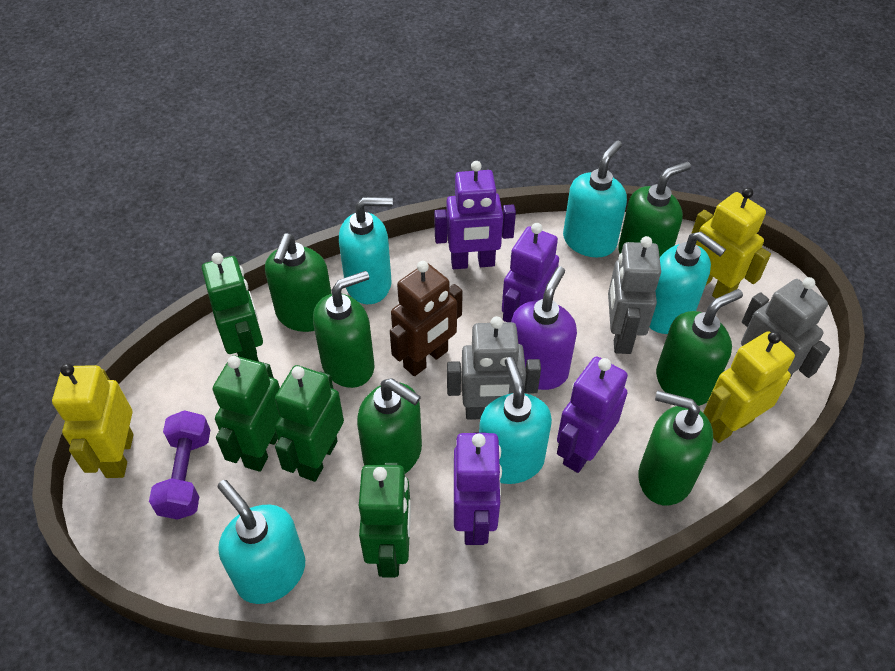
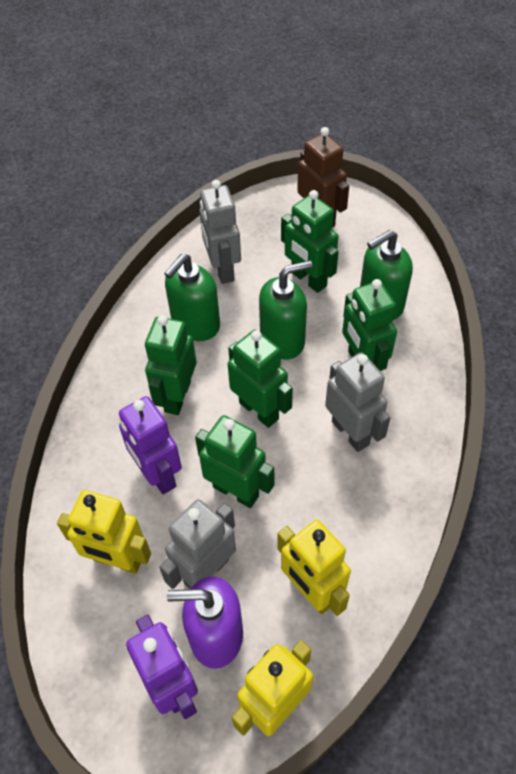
green robot: [202,253,263,362] [213,356,280,472] [275,365,344,482] [359,462,411,578] = 4 -> [145,315,196,415] [195,415,274,508] [228,330,293,428] [281,190,339,293] [342,279,397,371] = 5
green soap dispenser: [265,233,332,332] [313,271,375,388] [357,378,422,474] [618,162,691,257] [638,391,713,505] [656,289,743,406] = 6 -> [164,254,220,341] [259,260,312,360] [360,230,413,320] = 3
purple dumbbell: [149,410,210,520] = 1 -> none = 0
purple robot: [434,161,516,269] [454,432,502,545] [502,223,559,322] [557,356,628,473] = 4 -> [119,396,182,494] [126,614,198,719] = 2
turquoise soap dispenser: [217,480,305,604] [339,197,393,304] [479,357,552,484] [563,140,627,257] [649,231,726,334] = 5 -> none = 0

